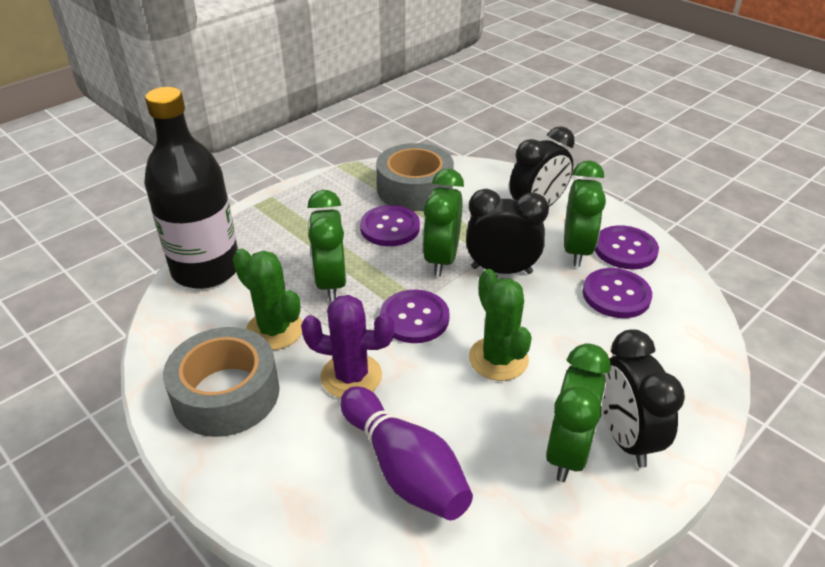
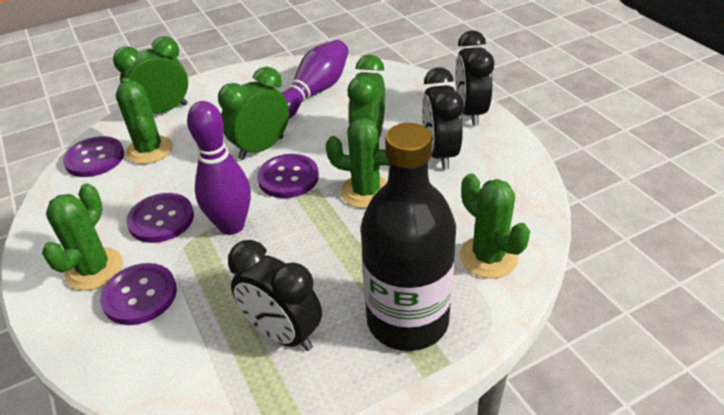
green cactus: [233,248,302,350] [469,269,532,381] = 2 -> [42,183,123,291] [116,78,173,164] [326,118,389,209] [459,174,530,278] = 4
green clock: [308,190,346,302] [423,169,464,276] [546,343,611,482] [564,160,606,267] = 4 -> [113,36,188,114] [218,67,289,160] [348,55,385,138] = 3
grey tape: [163,327,279,437] [376,143,454,211] = 2 -> none = 0
purple bowling pin: [340,386,473,520] = 1 -> [187,101,251,235] [282,40,349,118] = 2
purple cactus: [301,295,394,398] = 1 -> none = 0

